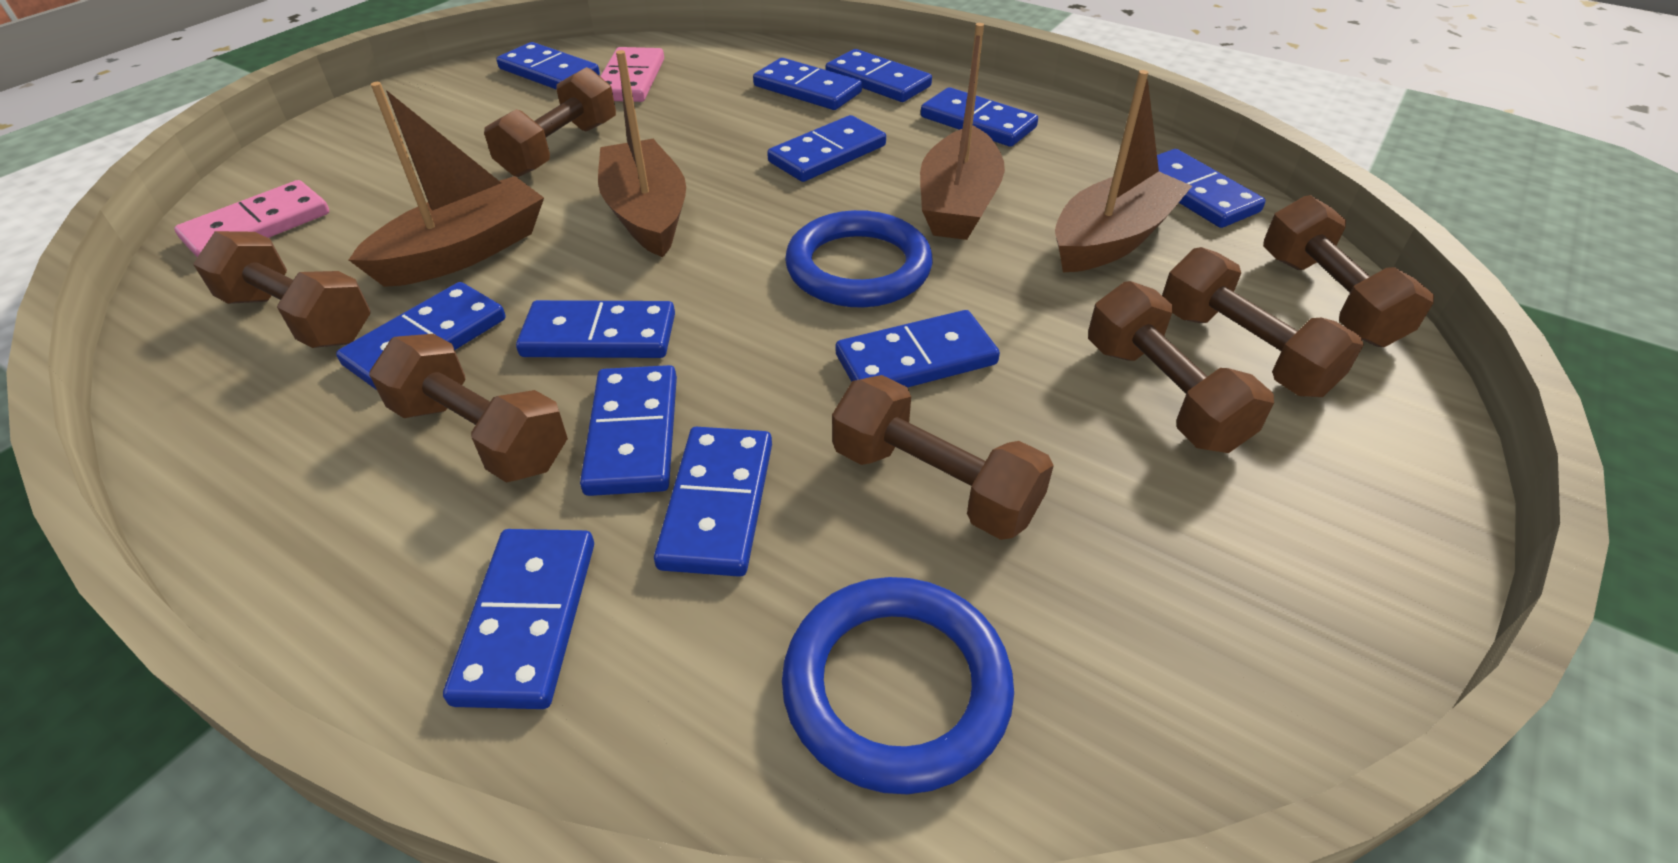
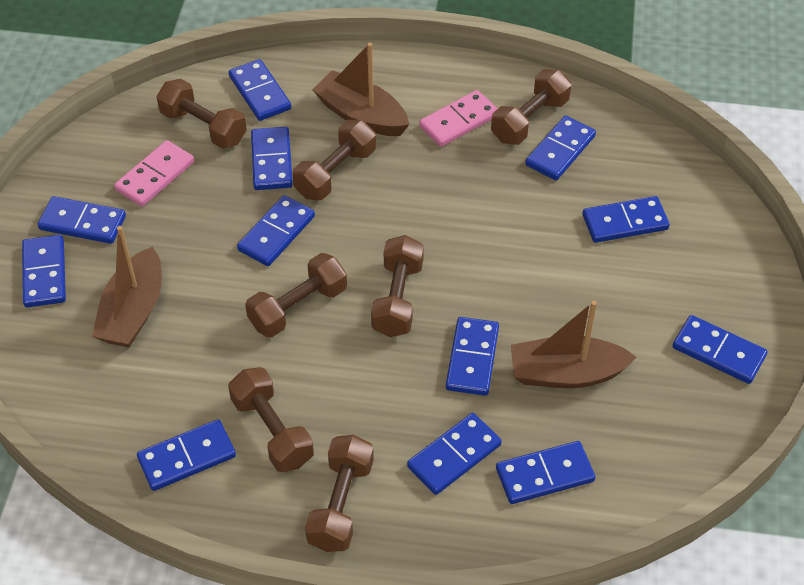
blue ring: [782,577,1014,794] [785,210,933,308] = 2 -> none = 0
brown boat: [349,82,544,287] [598,50,686,257] [920,23,1005,240] [1055,70,1192,273] = 4 -> [92,226,162,348] [312,43,409,136] [511,301,637,388] = 3

